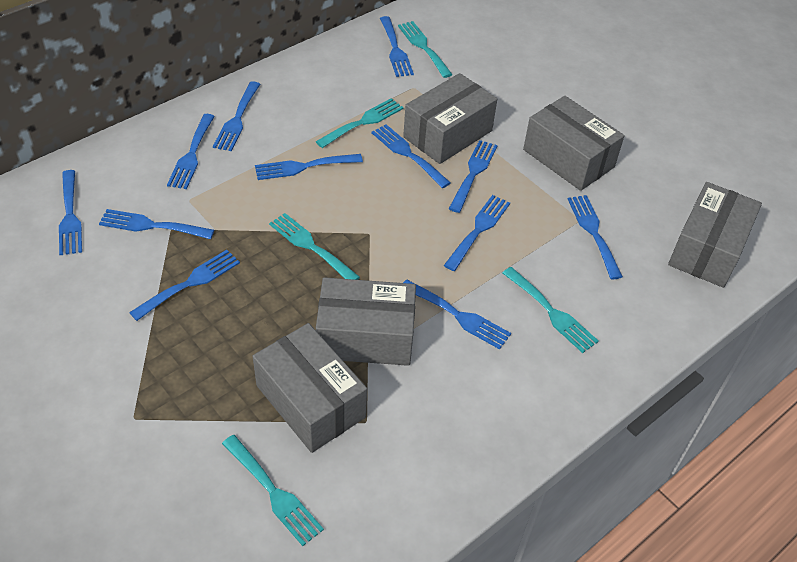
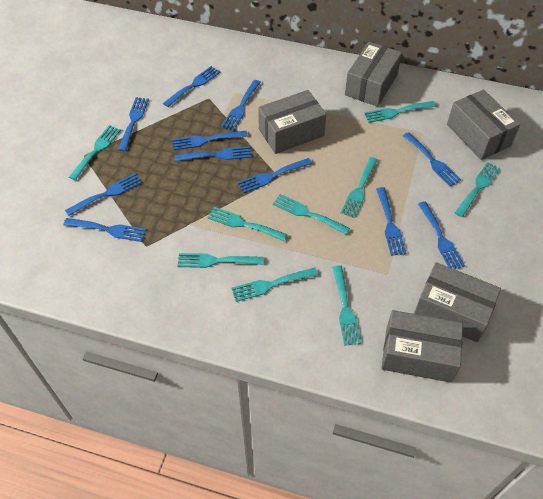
blue fork: [59,170,82,255] [99,209,214,239] [129,250,240,321] [167,114,215,189] [213,81,260,151] [255,154,363,180] [371,124,451,188] [380,16,414,77] [403,279,511,349] [444,195,510,271] [449,140,498,213] [568,195,623,279] = 12 -> [64,218,146,242] [65,173,142,216] [118,97,149,151] [163,66,220,107] [172,131,248,150] [175,146,252,162] [221,80,261,131] [237,158,312,193] [376,187,406,256] [403,132,461,187] [418,201,465,269] = 11
turquoise fork: [222,435,324,546] [269,213,360,280] [316,98,403,148] [398,21,453,78] [503,267,599,353] = 5 -> [69,125,121,180] [178,253,264,268] [208,207,288,241] [231,268,318,302] [273,194,350,235] [332,265,361,346] [341,157,378,218] [364,101,436,123] [455,162,501,217] = 9

